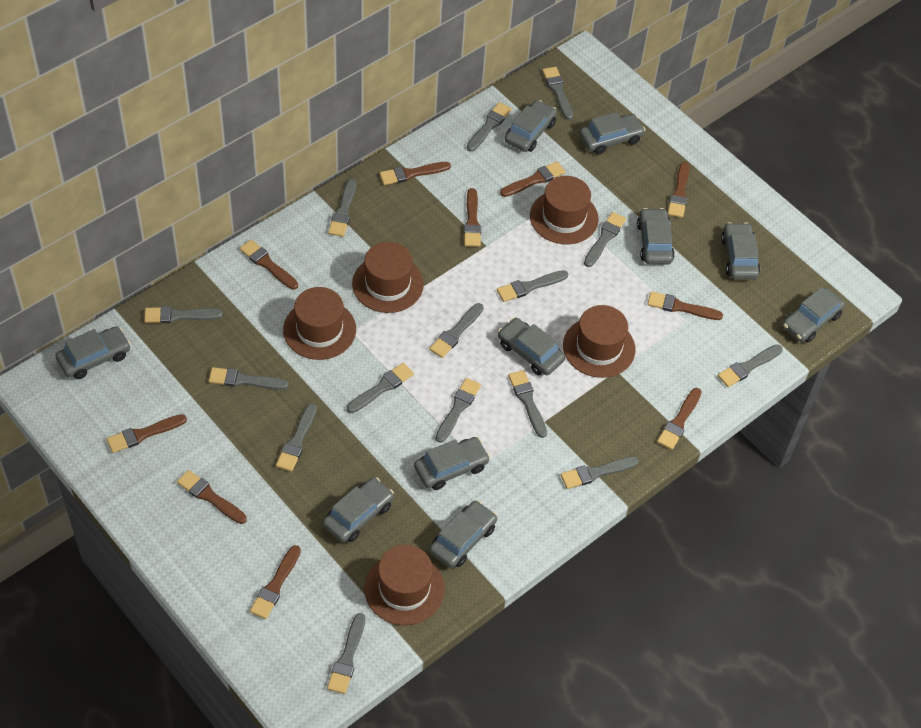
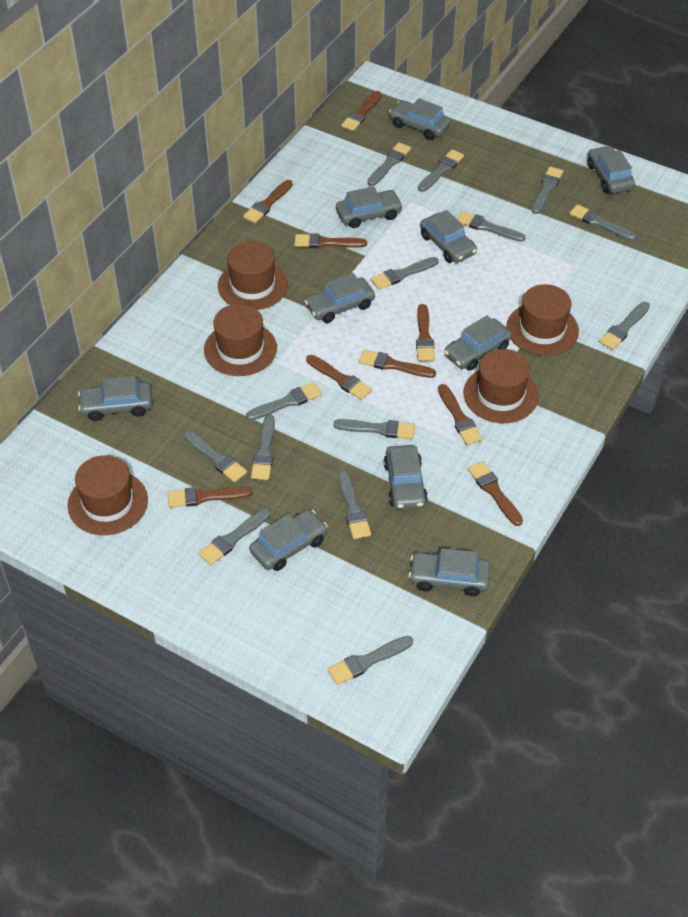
brown brush: [106,414,187,453] [177,470,247,524] [239,239,298,290] [250,545,301,619] [379,162,451,185] [464,188,481,247] [500,161,565,197] [647,291,723,320] [657,388,702,450] [668,162,690,218] = 10 -> [168,486,253,508] [243,180,293,223] [294,233,367,248] [306,355,372,400] [341,91,381,131] [359,349,436,378] [416,304,435,361] [438,384,482,445] [468,461,523,526] = 9
grey brush: [144,306,223,323] [209,367,289,390] [276,403,317,472] [327,613,365,694] [328,179,356,237] [347,363,414,413] [429,303,484,358] [436,378,481,443] [467,102,512,152] [497,270,568,302] [508,370,547,438] [542,67,573,120] [561,456,639,489] [584,212,626,267] [718,344,783,387] = 15 -> [184,430,247,482] [198,508,270,565] [246,382,322,421] [251,415,275,480] [328,636,413,685] [333,419,415,439] [338,470,371,539] [368,143,411,186] [371,257,439,290] [418,149,464,192] [457,211,526,242] [531,167,563,214] [569,204,637,241] [599,302,650,350] = 14

